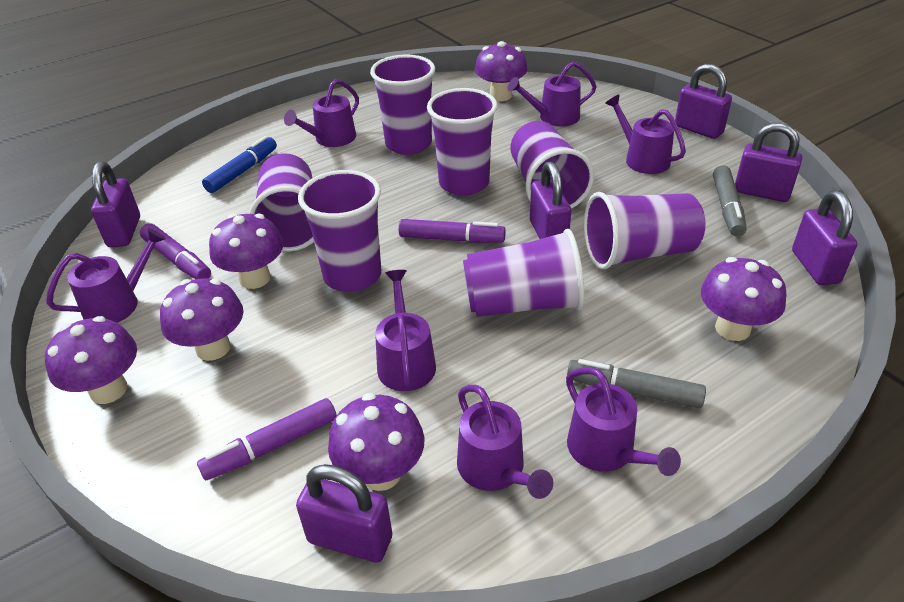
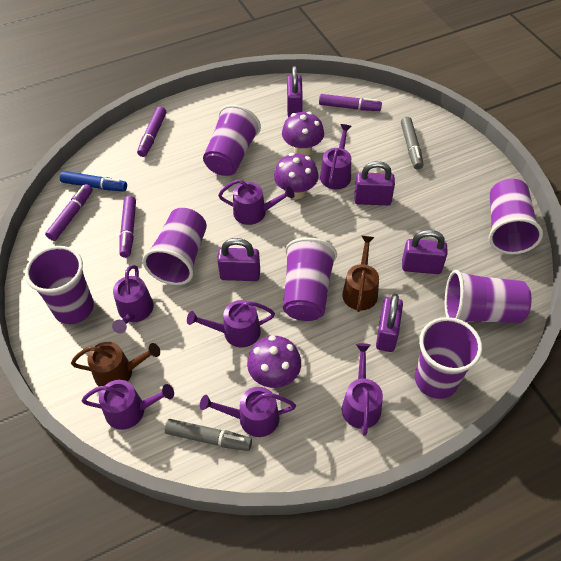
brown watering can: none = 0 -> [71,342,160,386] [342,236,379,312] = 2
purple marker: [140,223,211,279] [197,398,337,480] [399,219,506,243] = 3 -> [45,184,93,241] [119,196,136,258] [137,106,166,157] [319,94,382,111] = 4
purple mushroom: [45,316,137,404] [160,278,243,361] [209,213,283,289] [328,393,424,491] [475,41,528,101] [701,257,786,341] = 6 -> [247,336,301,388] [274,153,319,200] [282,112,324,156] = 3
purple padlock: [91,161,140,247] [296,464,392,562] [530,161,571,239] [675,64,732,139] [735,123,802,202] [792,191,857,285] = 6 -> [217,238,260,281] [287,66,303,117] [354,161,395,205] [376,294,403,352] [402,230,448,274] = 5

